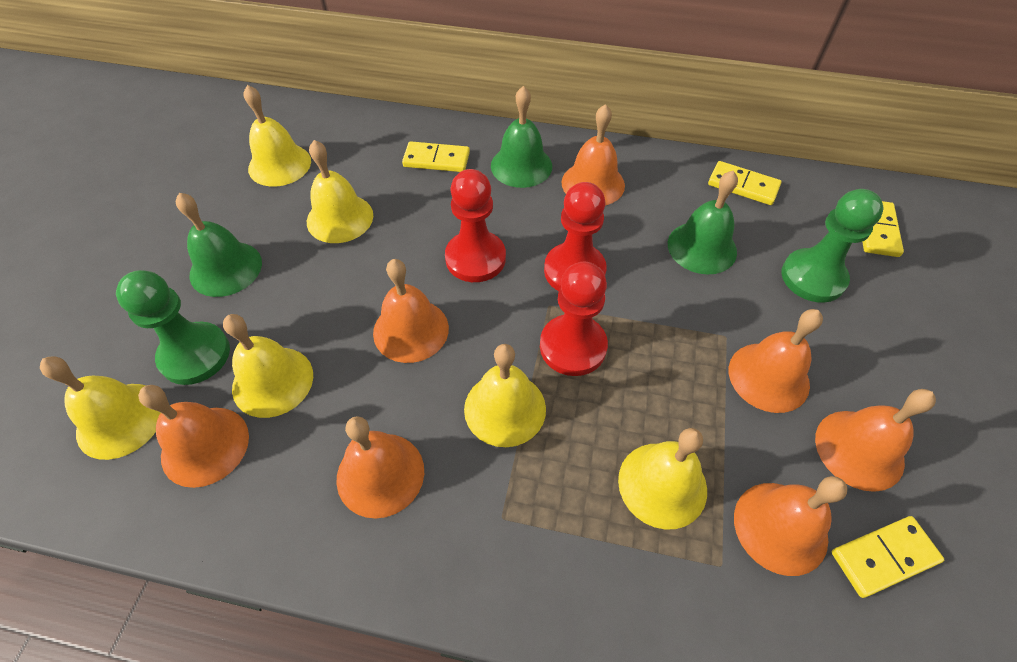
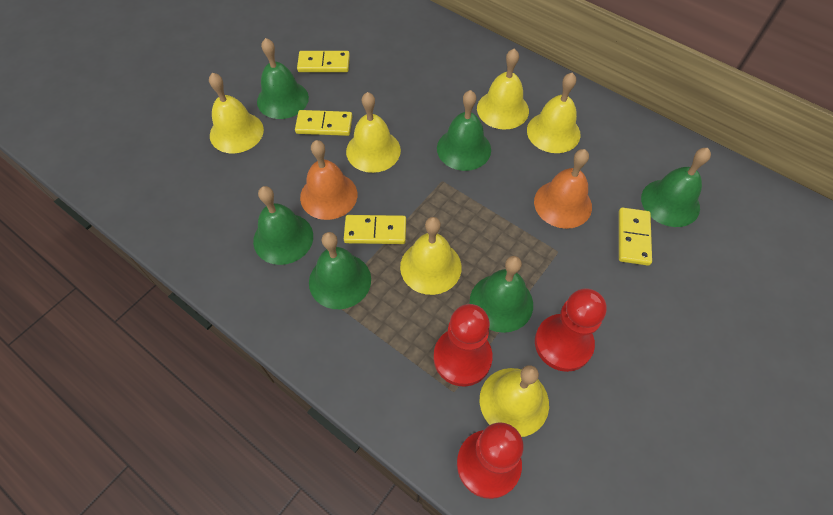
green bell: [176,193,262,297] [491,86,552,188] [668,171,738,275] = 3 -> [253,186,313,265] [257,38,309,119] [309,232,371,309] [437,90,491,171] [470,256,533,333] [641,148,711,227] = 6
green pawn: [116,270,230,385] [782,189,884,303] = 2 -> none = 0
orange bell: [138,385,249,488] [336,416,424,519] [373,259,449,363] [562,104,625,206] [729,309,823,413] [734,476,847,576] [815,389,936,492] = 7 -> [300,140,357,220] [534,149,592,229] = 2

